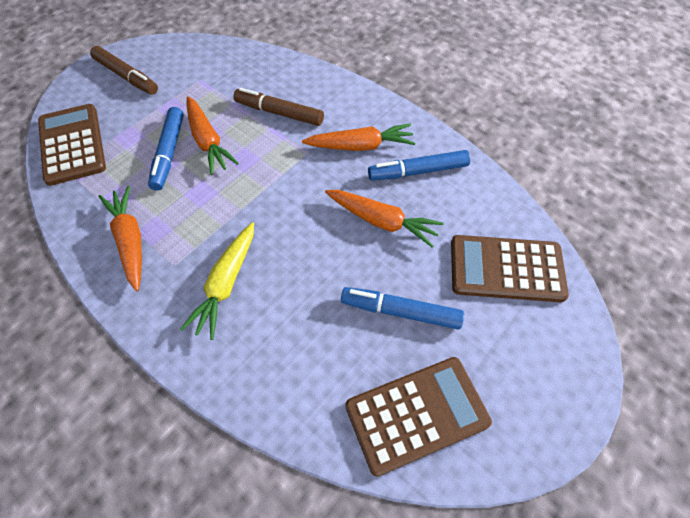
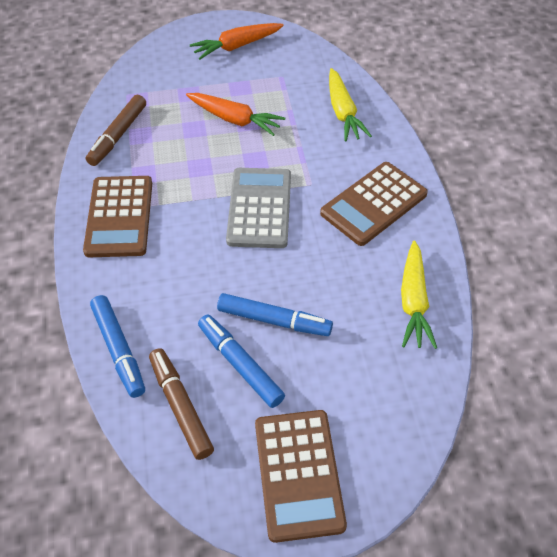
grey calculator: none = 0 -> [226,168,291,248] = 1
orange carrot: [99,186,142,291] [187,96,239,175] [302,123,415,151] [325,190,444,248] = 4 -> [186,93,285,136] [190,23,284,60] = 2
yellow carrot: [180,222,254,340] = 1 -> [329,68,372,142] [401,240,437,349] = 2

